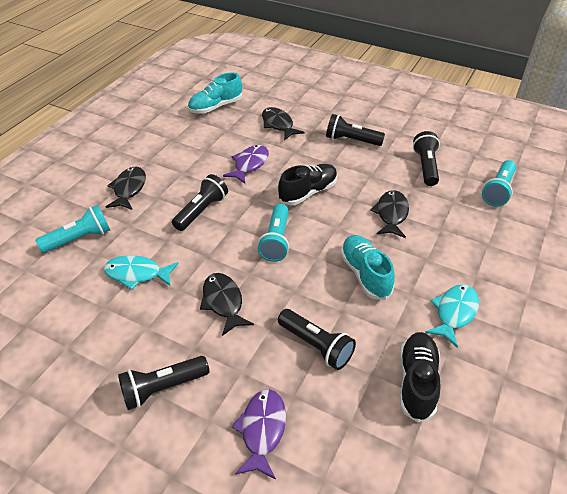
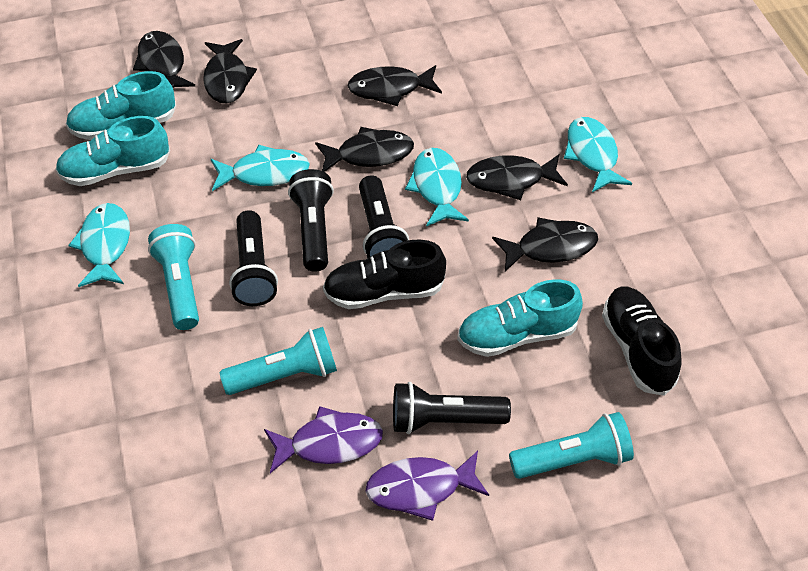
black fish: [106,167,146,210] [200,273,254,336] [262,107,304,140] [370,190,409,238] = 4 -> [133,31,195,88] [203,39,257,103] [315,127,414,172] [347,65,442,106] [466,154,568,200] [492,217,598,271] = 6
black flashlight: [118,356,209,410] [172,174,228,231] [278,309,356,370] [326,114,385,146] [413,131,440,186] = 5 -> [229,210,278,306] [288,169,334,272] [359,175,409,258] [393,382,511,434] = 4
turquoise fish: [104,255,179,290] [425,284,479,348] = 2 -> [68,203,130,287] [211,145,310,191] [405,148,469,227] [564,117,632,192] = 4
turquoise shoe: [188,72,242,114] [340,235,395,300] = 2 -> [55,116,170,186] [66,71,176,140] [457,279,583,357] = 3

